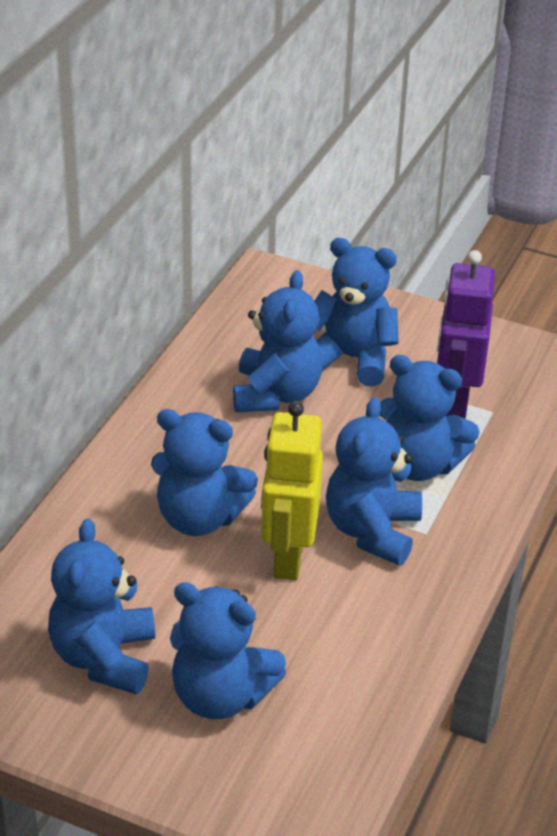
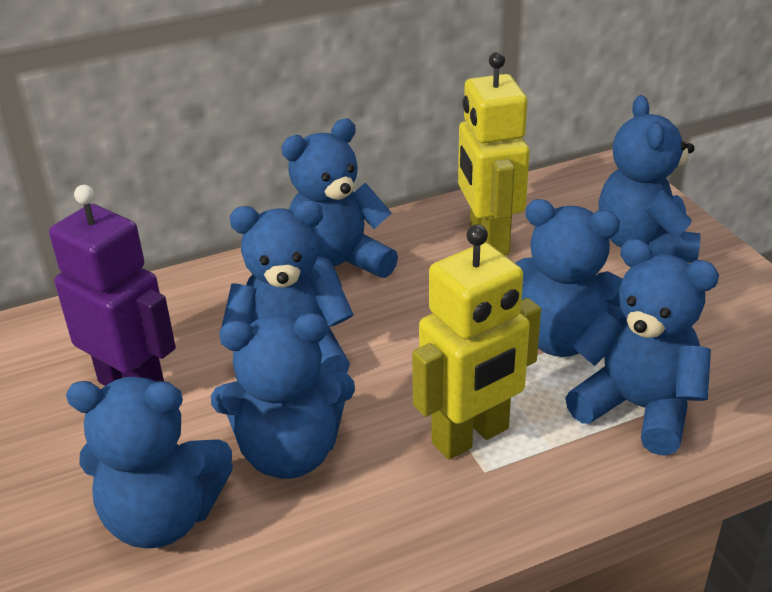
yellow robot: [261,401,323,580] = 1 -> [412,224,541,460] [458,52,530,255] = 2

